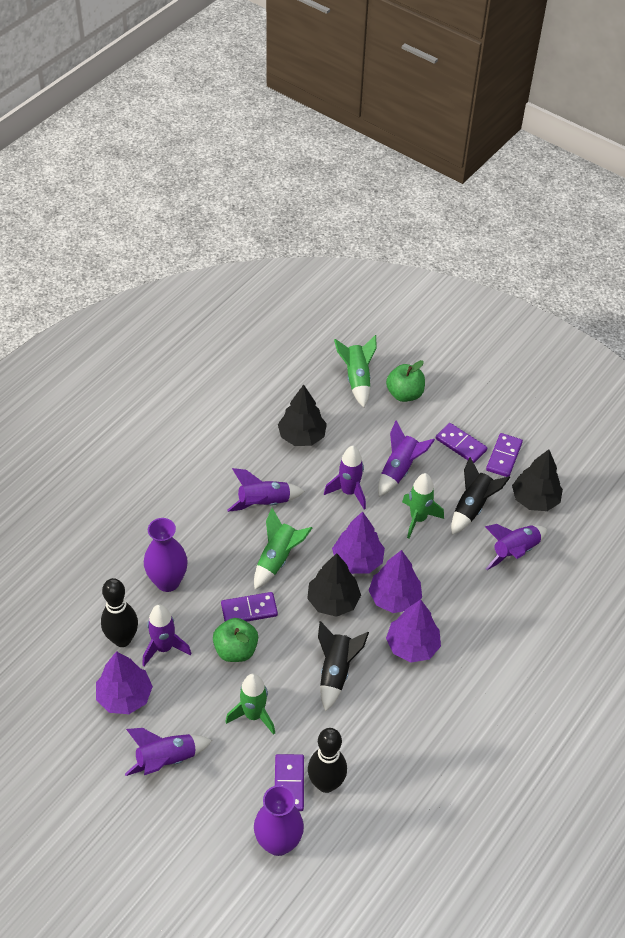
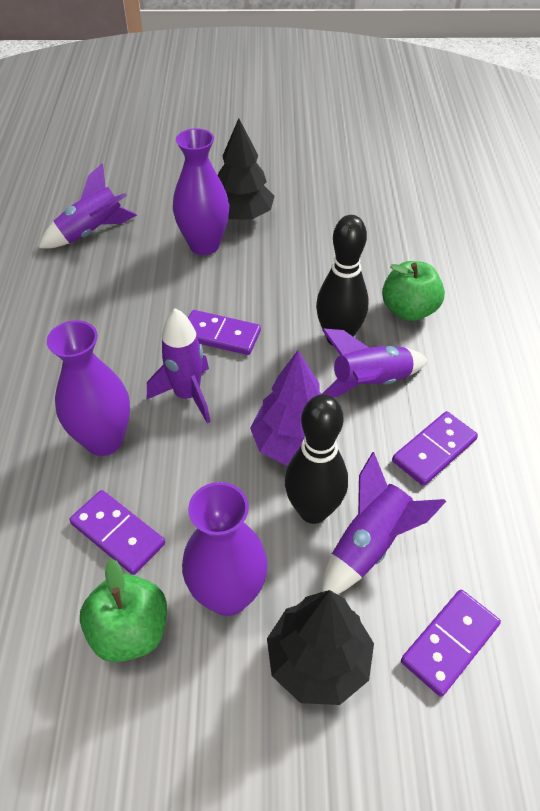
black rocket: [318,621,369,712] [451,457,510,535] = 2 -> none = 0
black tree: [278,384,327,446] [307,553,361,617] [512,449,563,511] = 3 -> [218,118,274,220] [267,590,374,705] = 2
green rocket: [225,674,275,735] [254,508,312,589] [334,335,377,407] [402,473,444,539] = 4 -> none = 0
purple rocket: [125,728,212,776] [142,605,191,666] [228,468,305,512] [324,446,366,509] [378,420,435,497] [485,524,547,570] = 6 -> [38,164,137,248] [147,308,211,423] [322,329,428,398] [322,452,446,594] = 4
purple tree: [96,651,153,714] [332,511,385,574] [368,550,422,613] [386,599,441,663] = 4 -> [250,350,337,466] = 1
purple vase: [144,518,188,592] [254,785,304,856] = 2 -> [47,320,130,456] [173,128,229,255] [182,482,268,616] = 3

